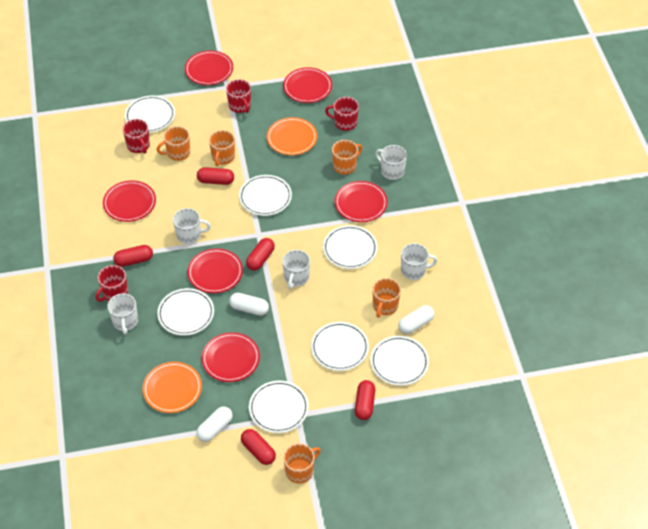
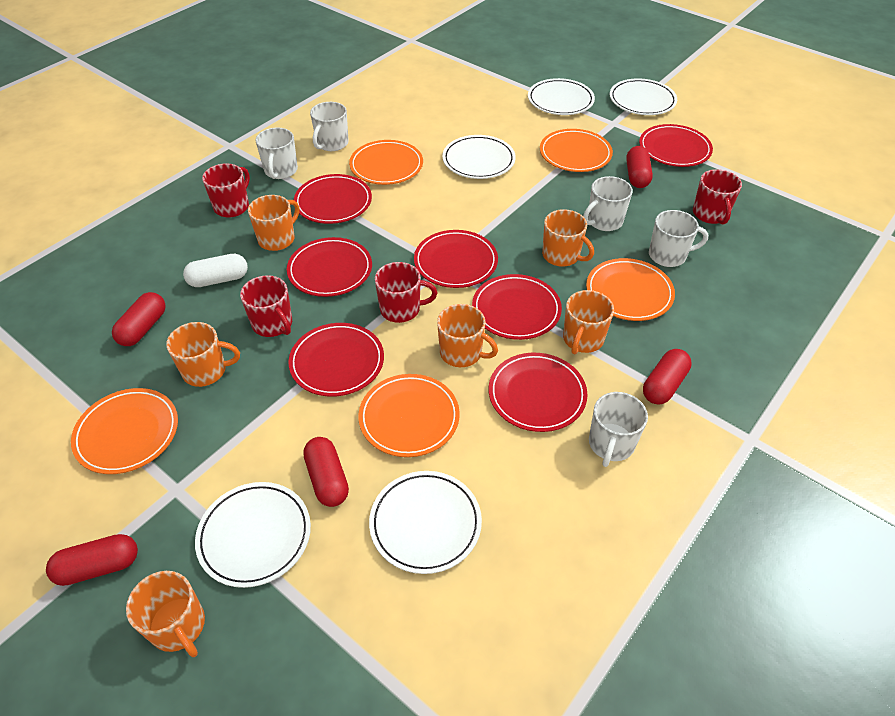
orange mug: [157,126,190,161] [209,130,235,166] [283,443,321,484] [332,140,362,175] [373,278,401,318] = 5 -> [126,571,205,657] [166,322,240,387] [248,195,300,251] [437,304,498,367] [542,209,594,267] [563,290,614,354] = 6
orange plate: [143,362,202,413] [267,117,317,155] = 2 -> [71,388,178,474] [349,140,423,185] [358,374,460,457] [540,129,613,172] [586,258,675,321] = 5
red plate: [103,180,156,222] [185,50,233,85] [187,248,243,293] [202,332,260,382] [283,67,332,103] [335,181,388,222] = 6 -> [287,237,372,297] [288,323,384,397] [294,174,372,224] [414,230,498,288] [472,274,562,340] [489,353,587,432] [639,124,713,167] = 7
white capsule: [197,407,233,442] [229,293,269,316] [398,305,434,334] = 3 -> [183,254,248,287] = 1
white plate: [125,96,175,132] [157,288,214,336] [239,175,292,216] [249,381,309,433] [311,322,369,371] [323,225,377,269] [371,336,429,386] = 7 -> [195,482,311,588] [369,471,482,574] [442,135,516,179] [528,78,595,115] [610,78,677,115] = 5

